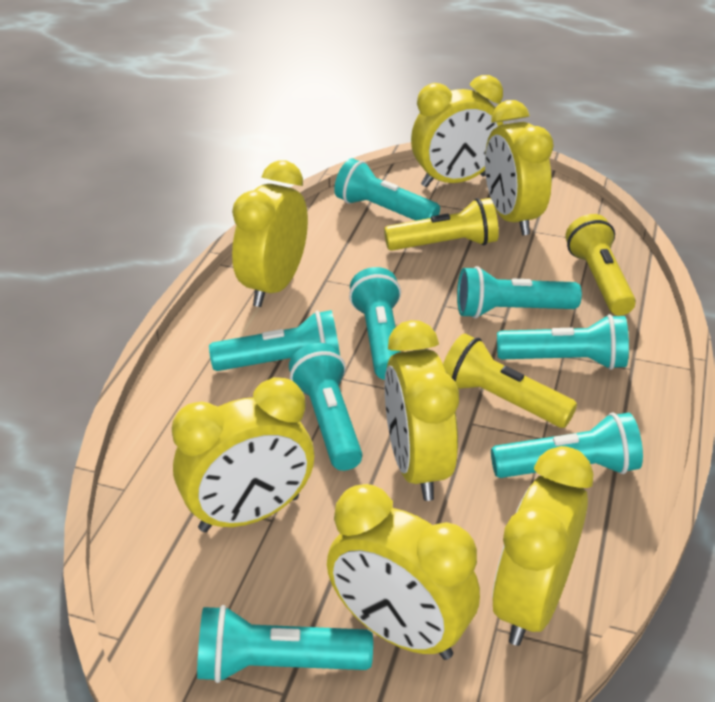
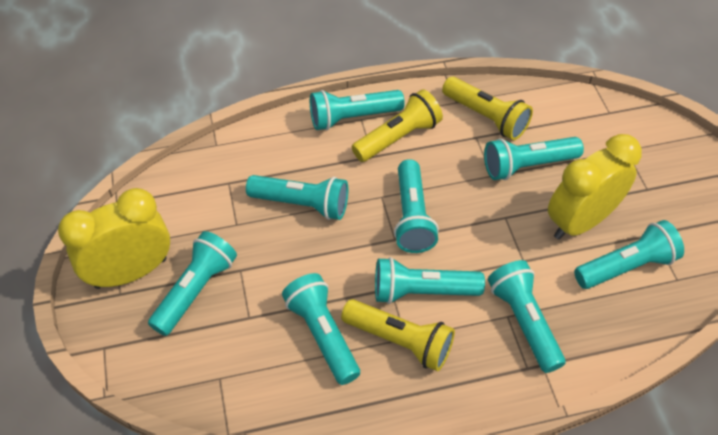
turquoise flashlight: [197,605,373,683] [209,310,340,371] [289,343,362,471] [334,158,440,221] [349,267,401,380] [457,266,582,319] [491,413,643,478] [497,314,629,370] = 8 -> [148,231,237,336] [246,175,348,220] [282,273,360,385] [310,90,405,130] [375,257,485,304] [394,159,439,253] [484,137,584,180] [488,260,566,373] [574,220,684,289] = 9
yellow clock: [172,377,314,532] [232,161,308,307] [327,484,480,660] [385,320,459,501] [411,75,503,187] [485,100,554,236] [492,446,593,646] = 7 -> [58,188,170,289] [548,134,642,240] = 2

